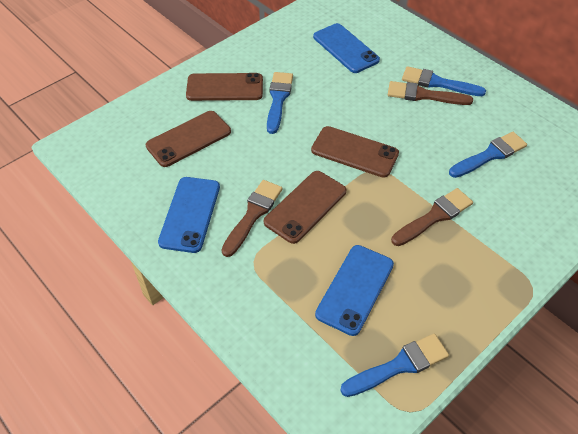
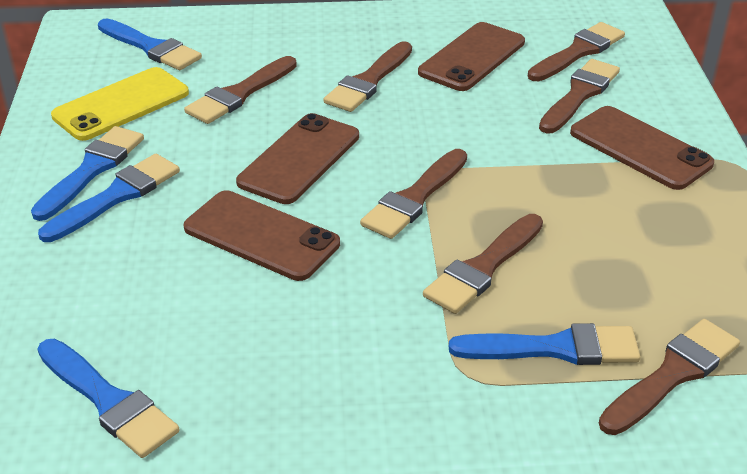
blue brush: [267,72,293,134] [340,334,449,397] [402,66,486,96] [449,132,527,178] = 4 -> [31,126,144,221] [37,339,180,458] [38,154,180,242] [98,18,202,70] [449,323,640,365] = 5
blue phone: [158,177,220,253] [313,23,380,73] [315,245,394,336] = 3 -> none = 0
brown brush: [221,180,282,257] [388,81,473,105] [391,188,473,246] = 3 -> [184,56,297,124] [324,41,412,112] [360,149,467,239] [423,214,543,314] [528,22,625,81] [539,59,620,134] [599,319,740,435] = 7
yellow phone: none = 0 -> [51,67,189,141] = 1

